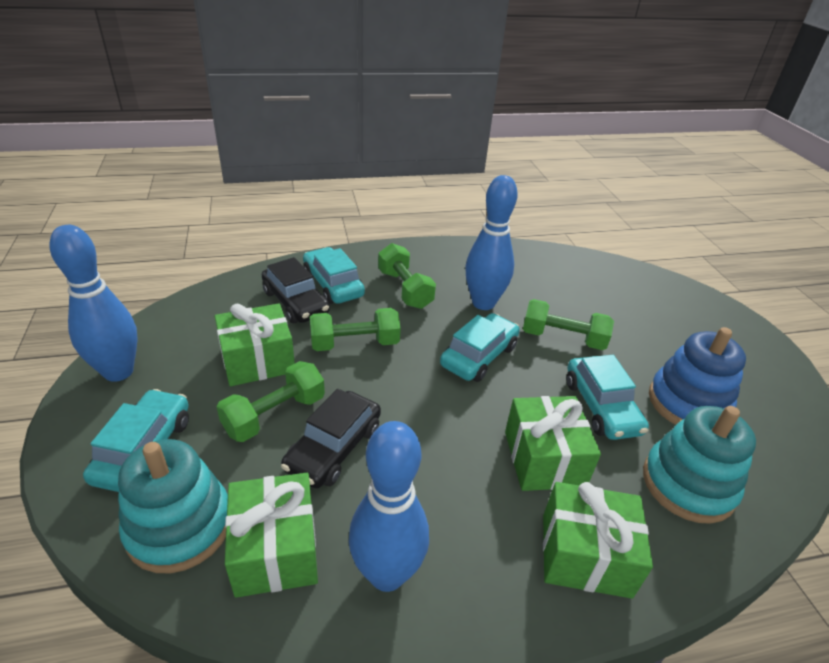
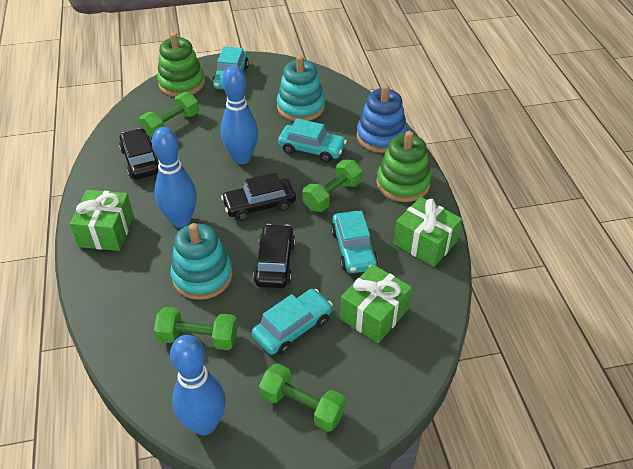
black car: [262,257,330,323] [281,389,381,488] = 2 -> [119,128,159,179] [221,172,296,221] [253,224,295,288] = 3
green gift: [215,303,295,386] [225,473,318,598] [505,396,601,491] [543,482,653,599] = 4 -> [70,190,134,251] [340,264,412,343] [394,197,462,267] = 3
green stacking toy: none = 0 -> [157,32,205,97] [376,131,431,202] = 2

